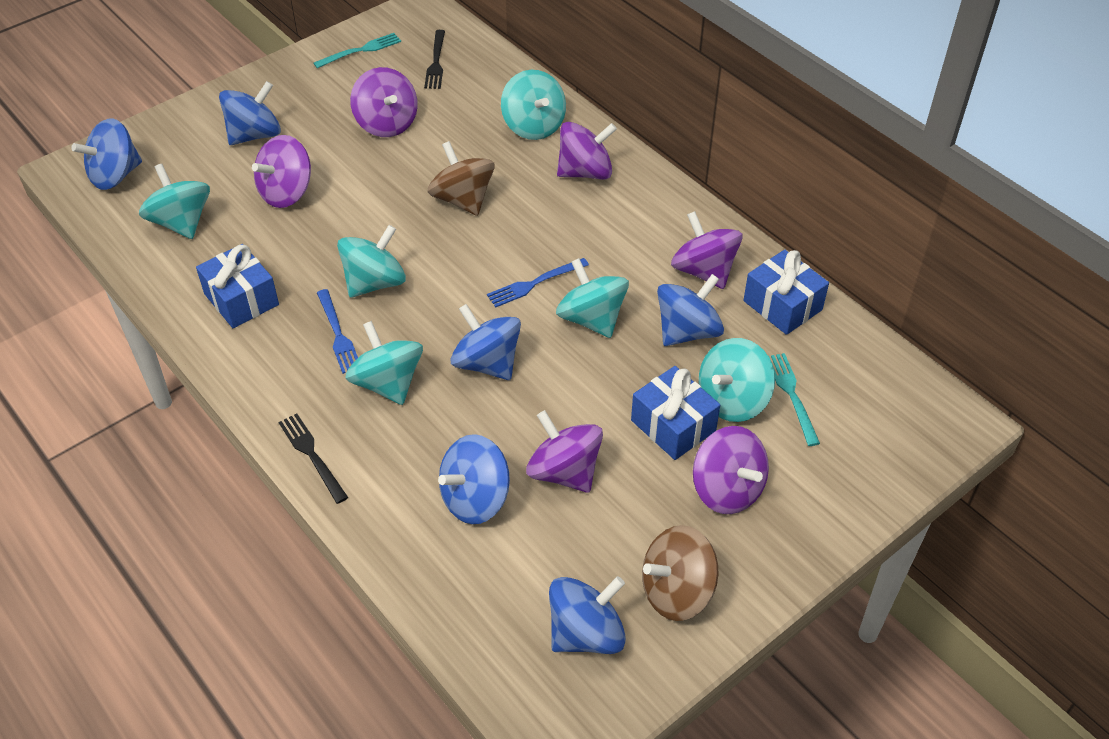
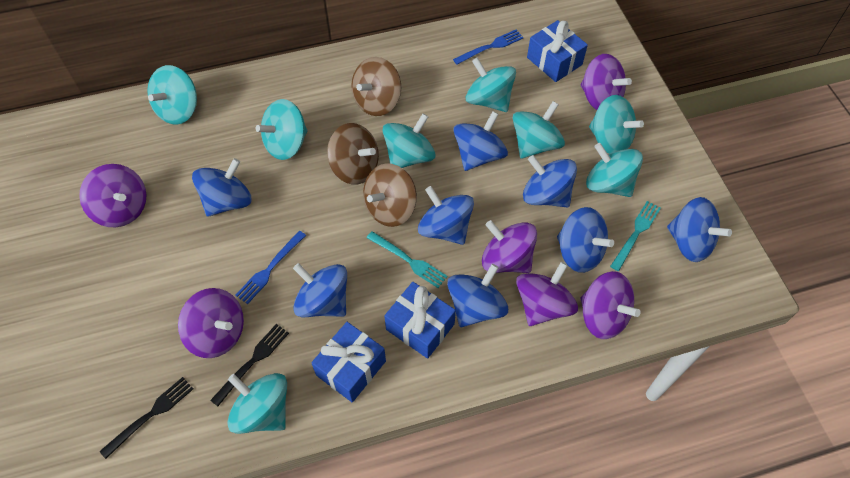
blue spinning top: [71,118,142,190] [219,81,281,145] [438,434,510,524] [451,304,521,380] [549,576,626,654] [657,274,724,346] = 6 -> [192,158,251,217] [293,263,347,317] [418,186,474,245] [447,264,508,327] [453,111,508,171] [523,155,577,207] [557,207,614,273] [667,197,732,262] = 8
brown spinning top: [428,141,495,216] [642,525,719,621] = 2 -> [327,123,379,185] [351,57,401,116] [363,163,417,227] = 3
turquoise spinning top: [139,164,210,239] [337,225,406,298] [345,321,423,405] [501,70,566,140] [556,258,629,338] [699,338,775,422] = 6 -> [147,65,197,125] [228,373,287,434] [256,99,307,160] [382,113,435,168] [466,57,516,112] [513,101,565,159] [586,143,643,197] [589,95,644,154] = 8

